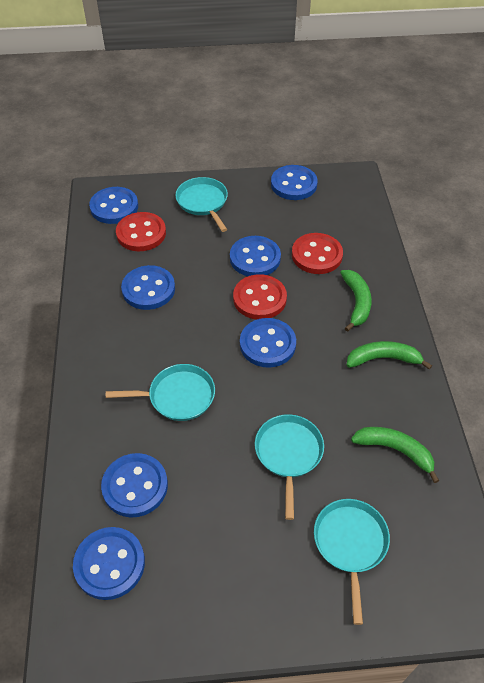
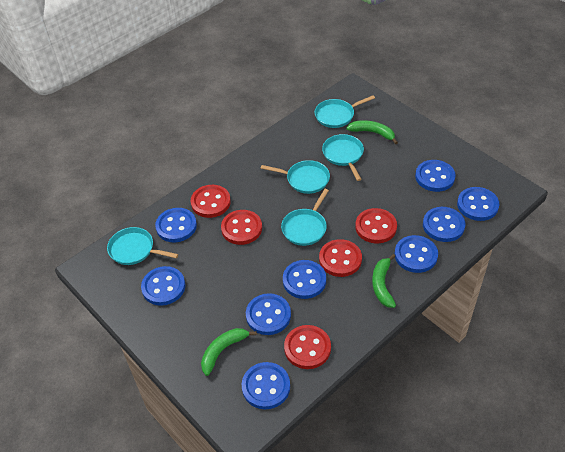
blue button: [73,527,145,600] [89,187,138,224] [101,453,168,517] [121,265,175,310] [230,236,281,276] [240,318,296,368] [271,165,318,200] = 7 -> [141,266,185,306] [155,208,197,242] [242,362,290,409] [246,293,291,335] [283,260,326,299] [395,235,438,273] [415,160,456,192] [423,207,465,242] [457,187,499,221] = 9
red button: [116,212,166,251] [233,274,287,319] [292,233,343,274] = 3 -> [191,185,231,218] [221,210,262,245] [284,325,331,369] [319,239,362,277] [355,208,397,243] = 5
turquoise pan: [106,364,215,421] [175,177,228,232] [255,414,324,520] [314,499,390,625] = 4 -> [107,227,178,265] [261,160,330,194] [281,189,329,246] [315,95,375,128] [322,134,364,181] = 5

